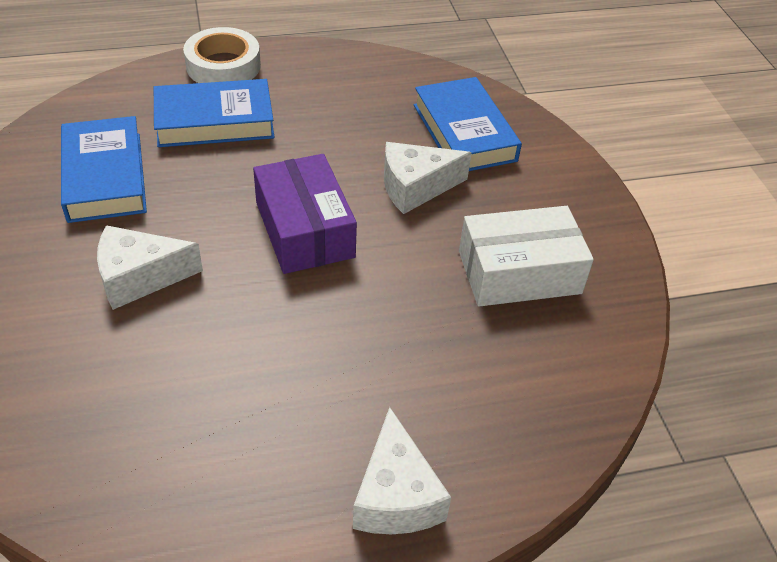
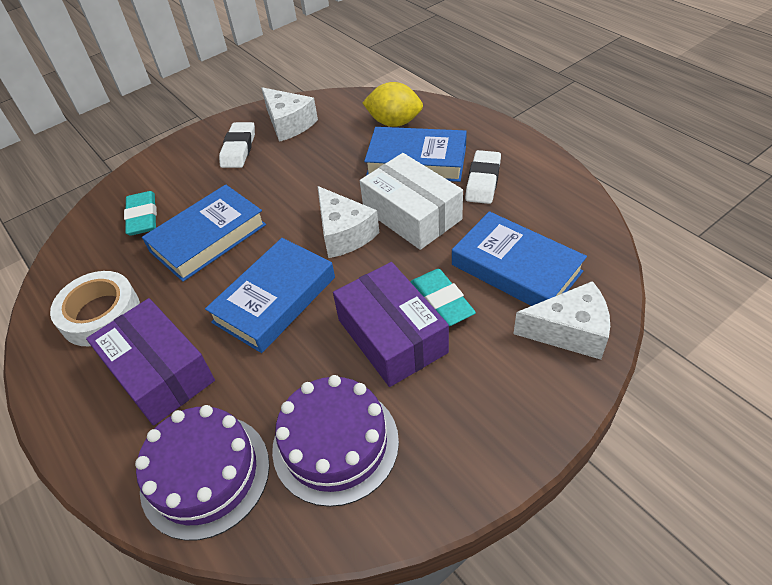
blue book: [61,116,147,223] [154,79,275,147] [414,77,522,171] = 3 -> [142,184,266,282] [205,238,335,353] [364,127,467,182] [452,211,587,306] = 4
purple box: [253,154,357,274] = 1 -> [86,298,215,426] [333,262,449,387] = 2
purple cake: none = 0 -> [135,405,270,541] [272,375,399,507] = 2
turquoise eraser: none = 0 -> [124,191,157,236] [410,269,476,326] = 2
white eraser: none = 0 -> [219,122,255,168] [465,150,501,204] = 2
yellow lemon: none = 0 -> [362,82,423,127] = 1

